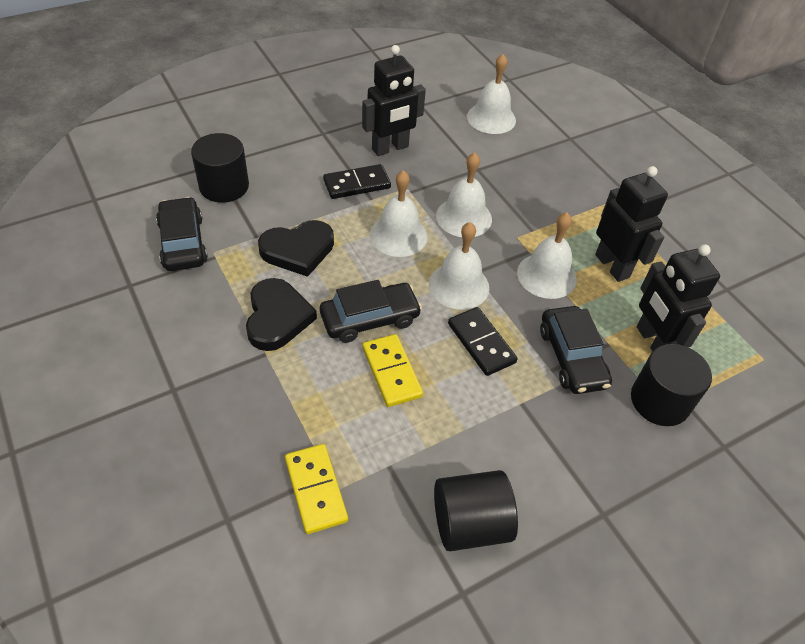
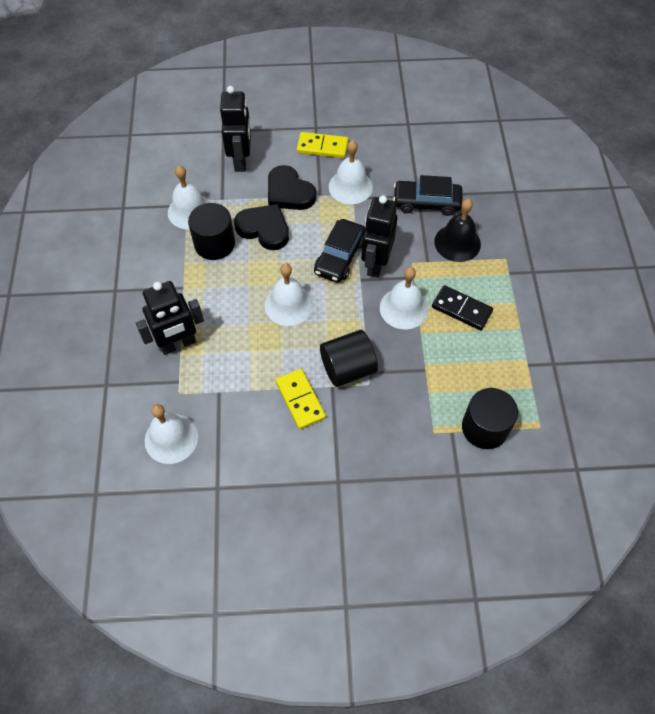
black bell: none = 0 -> [434,199,481,262] = 1
black car: [156,197,208,271] [320,280,422,343] [540,306,612,394] = 3 -> [314,219,366,282] [393,175,462,216] = 2
black domino: [323,164,391,199] [448,307,518,376] = 2 -> [432,285,493,330] = 1

